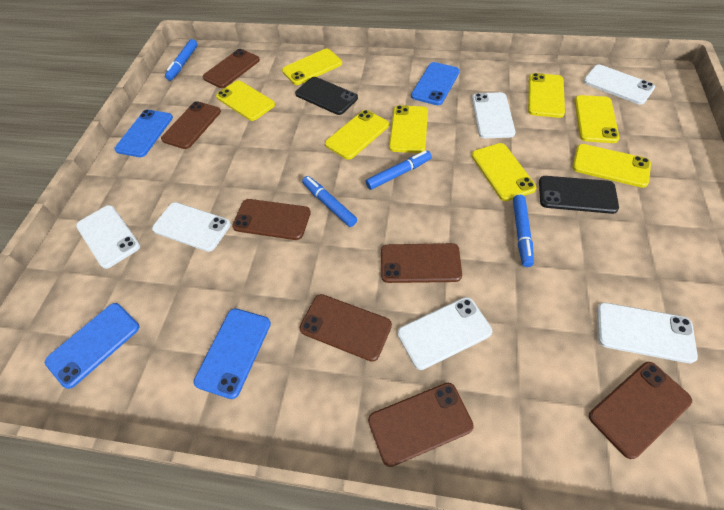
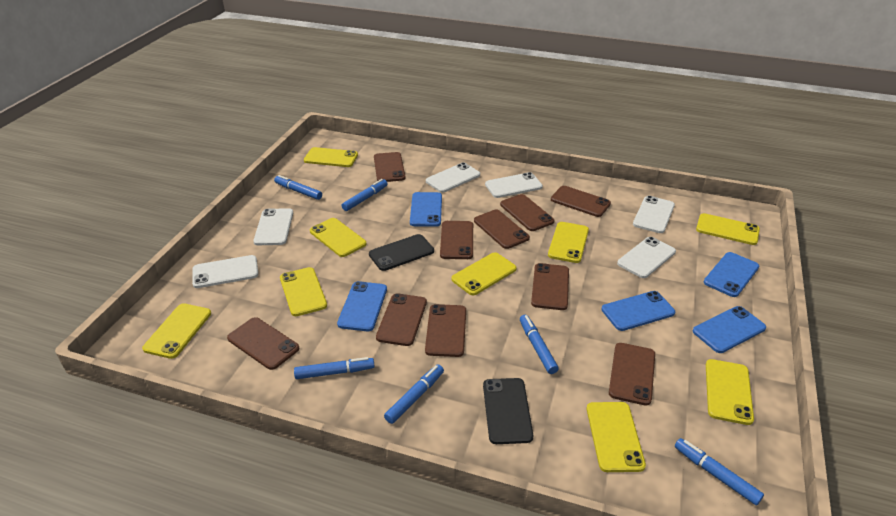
blue marker: [165,39,197,81] [302,176,357,227] [365,150,432,190] [513,195,534,267] = 4 -> [274,175,322,200] [294,357,375,379] [342,179,388,211] [384,364,444,424] [520,315,559,374] [675,438,764,505] = 6
blue phone: [45,303,139,389] [114,109,173,157] [194,309,271,399] [411,62,460,105] = 4 -> [337,281,387,331] [410,192,442,227] [602,291,675,331] [693,306,766,353] [704,252,759,297] = 5
brown phone: [161,101,221,149] [202,49,260,88] [232,199,311,240] [300,294,392,362] [368,383,474,467] [381,243,462,283] [589,362,692,459] = 7 -> [227,317,300,370] [374,152,405,182] [376,293,427,346] [425,304,466,357] [440,221,473,259] [474,210,530,249] [500,194,555,231] [531,263,569,310] [551,186,611,217] [609,343,655,406] = 10
yellow phone: [216,80,275,121] [282,49,342,85] [325,110,389,160] [389,105,428,153] [472,143,537,201] [528,73,565,118] [572,144,651,188] [574,95,619,143] = 8 -> [142,303,211,359] [280,267,327,316] [304,147,358,167] [310,218,367,257] [451,252,517,295] [548,222,589,263] [587,402,646,472] [696,213,760,245] [706,359,754,425] = 9

